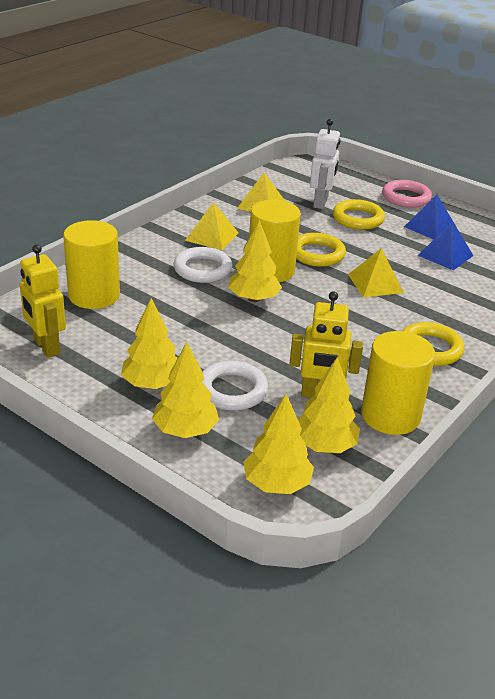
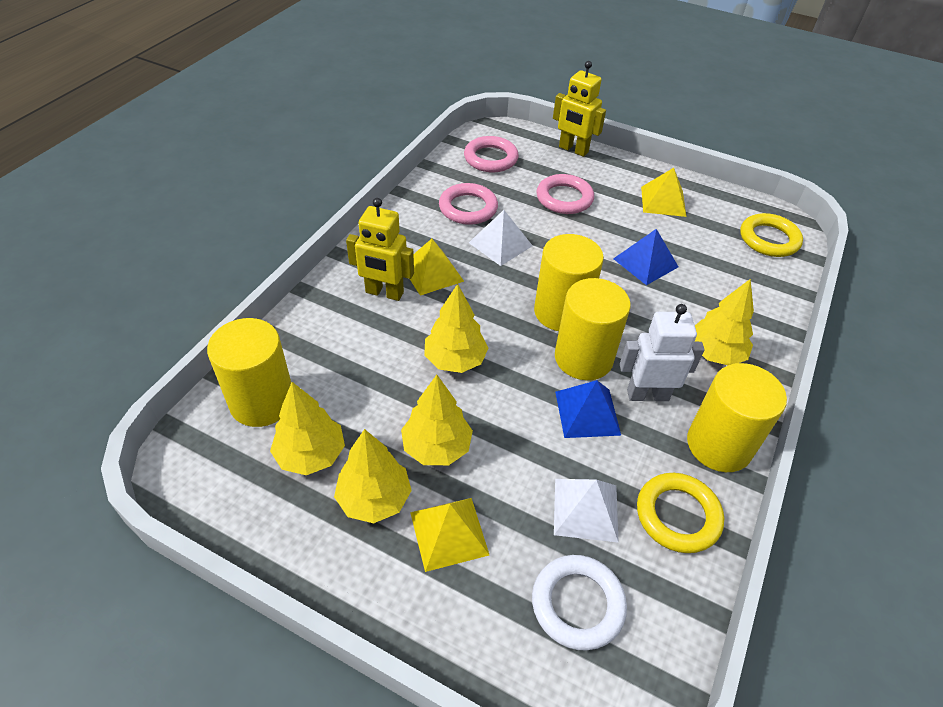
pink ring: [382,180,432,208] = 1 -> [439,183,498,225] [464,136,519,172] [536,174,594,214] = 3
white pyramid: none = 0 -> [469,210,533,266] [554,479,619,543] = 2
white ring: [174,247,232,283] [202,361,268,411] = 2 -> [532,555,627,650] = 1
yellow cylinder: [63,220,120,309] [249,200,301,282] [361,331,435,435] = 3 -> [207,318,291,427] [534,234,604,331] [555,278,631,380] [687,363,787,472] = 4
yellow ring: [296,233,346,267] [333,199,385,230] [402,322,465,366] = 3 -> [637,473,724,553] [740,213,803,257] = 2

